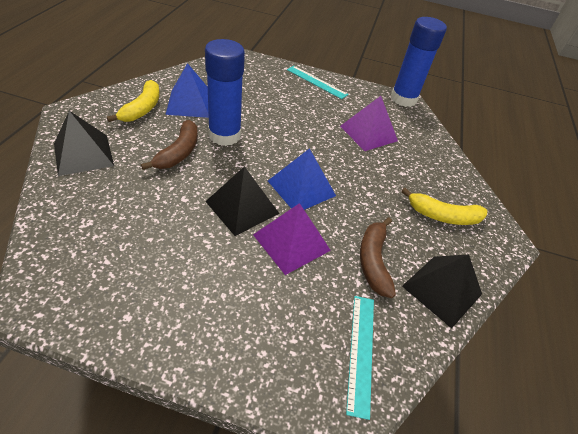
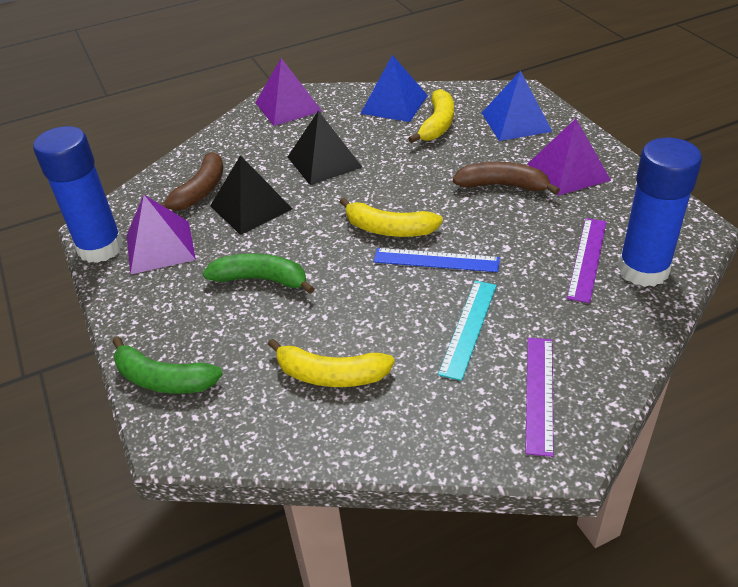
black pyramid: [54,111,114,176] [205,167,280,236] [402,255,482,329] = 3 -> [210,155,292,235] [288,110,362,185] = 2
blue ruler: none = 0 -> [374,248,500,272] = 1
green banana: none = 0 -> [112,336,223,394] [203,254,315,294] = 2
purple pyramid: [253,203,331,275] [340,96,398,151] = 2 -> [127,195,196,275] [255,58,322,126] [528,119,611,196] = 3
purple ruler: none = 0 -> [525,338,554,457] [567,218,607,303] = 2
turquoise ruler: [287,66,348,99] [346,296,374,420] = 2 -> [438,281,497,381] = 1
yellow banana: [107,80,160,122] [401,188,487,225] = 2 -> [268,339,395,387] [340,198,443,237] [408,89,454,143] = 3

